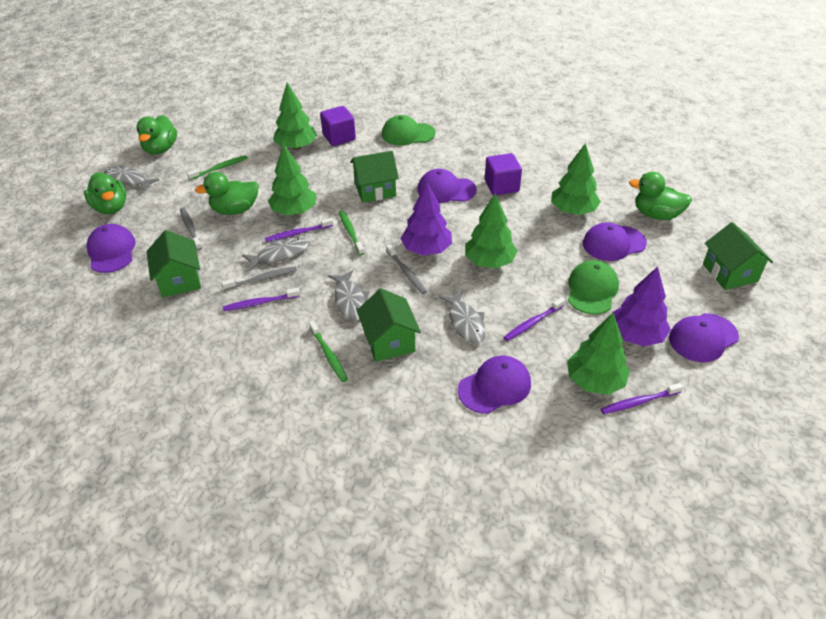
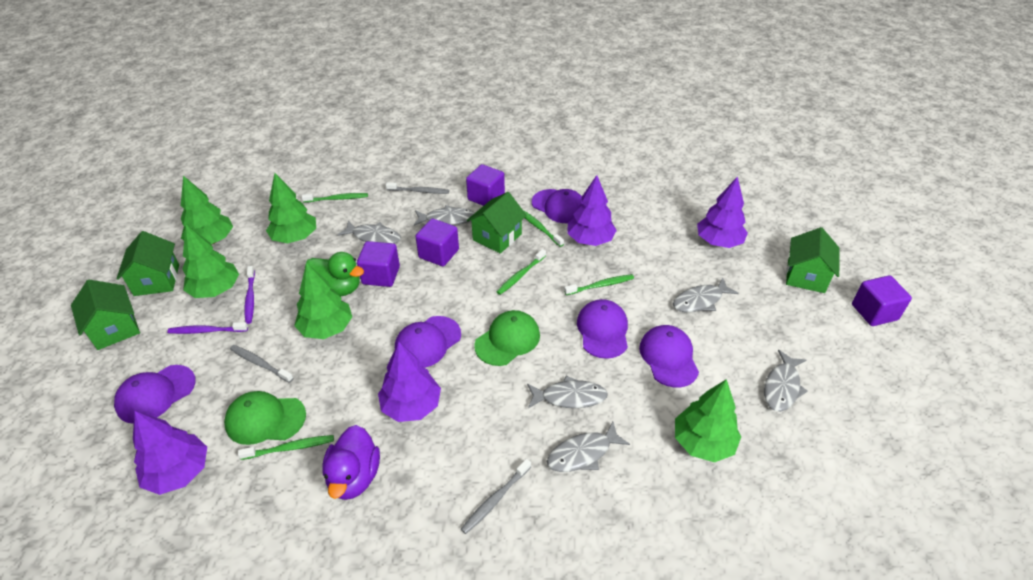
green duck: [84,172,126,214] [136,115,177,155] [195,172,259,215] [629,172,692,220] = 4 -> [305,252,364,296] = 1
green toothbrush: [187,155,248,180] [309,321,348,382] [339,211,364,255] = 3 -> [238,435,334,460] [302,193,368,203] [496,249,546,295] [523,210,564,247] [564,274,634,295] = 5
grey fish: [104,166,159,191] [242,238,310,270] [328,270,369,321] [439,290,486,344] = 4 -> [337,221,401,244] [414,205,475,226] [527,376,608,408] [547,422,630,472] [673,277,739,312] [764,350,807,412] = 6
purple cube: [320,106,356,146] [485,153,522,195] = 2 -> [357,241,400,287] [415,219,459,266] [466,164,505,206] [852,275,912,326] = 4
purple duck: none = 0 -> [322,425,380,500] = 1
purple toothbrush: [223,288,300,311] [265,218,333,242] [503,297,565,341] [601,383,683,414] = 4 -> [167,322,248,334] [245,266,255,324] = 2
purple tree: [401,182,452,256] [612,266,671,346] = 2 -> [133,411,207,495] [378,342,441,422] [567,175,617,246] [697,176,748,248] = 4

